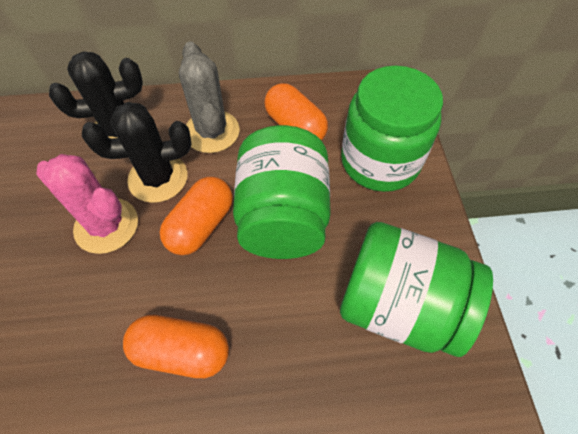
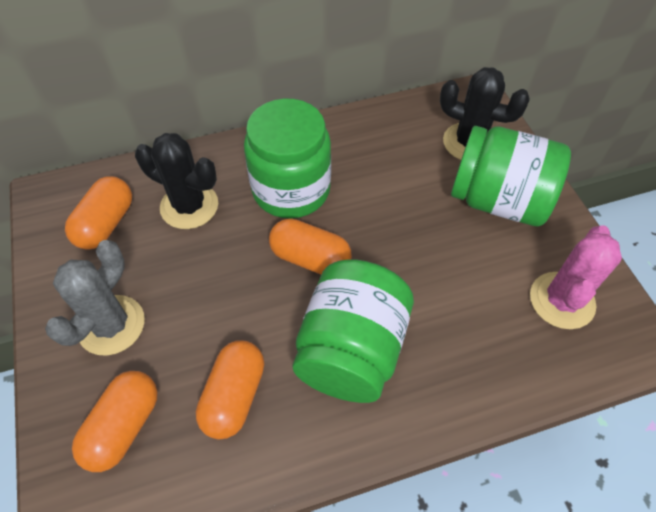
orange capsule: [123,315,229,378] [160,177,233,255] [264,83,328,141] = 3 -> [65,176,132,250] [72,371,158,472] [196,340,264,439] [269,219,352,274] = 4

